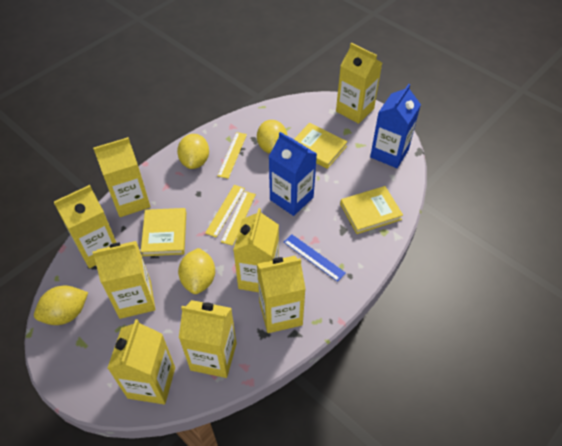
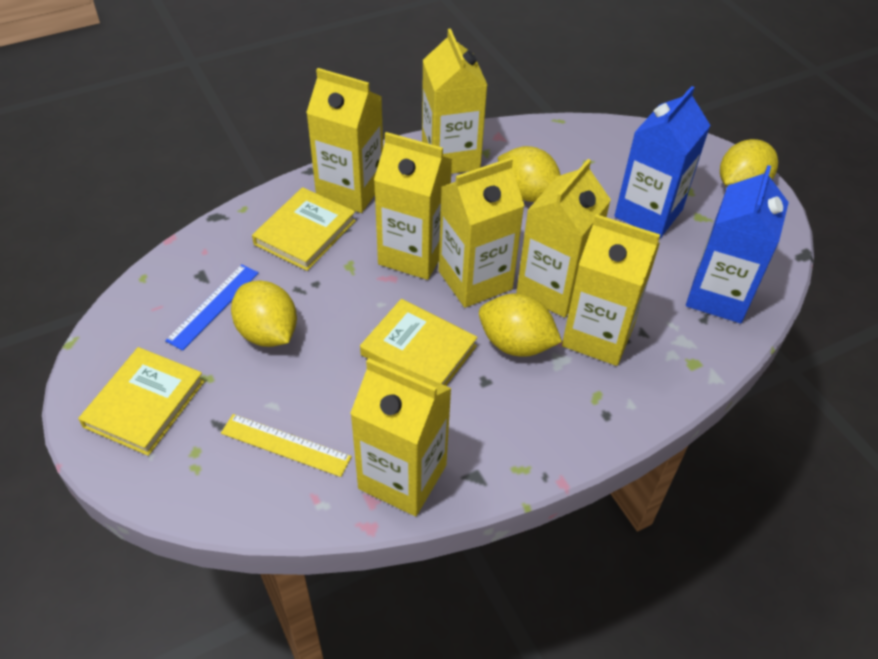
yellow carton: [54,185,117,268] [92,241,155,319] [93,137,150,217] [107,319,175,404] [179,300,237,378] [233,208,279,292] [257,256,306,333] [336,43,382,124] = 8 -> [306,68,383,213] [350,358,452,516] [374,132,452,280] [422,29,487,174] [439,158,525,308] [516,159,611,318] [562,214,660,366] = 7
yellow ruler: [205,185,245,237] [217,132,247,179] [221,191,256,246] = 3 -> [221,414,352,477] = 1

